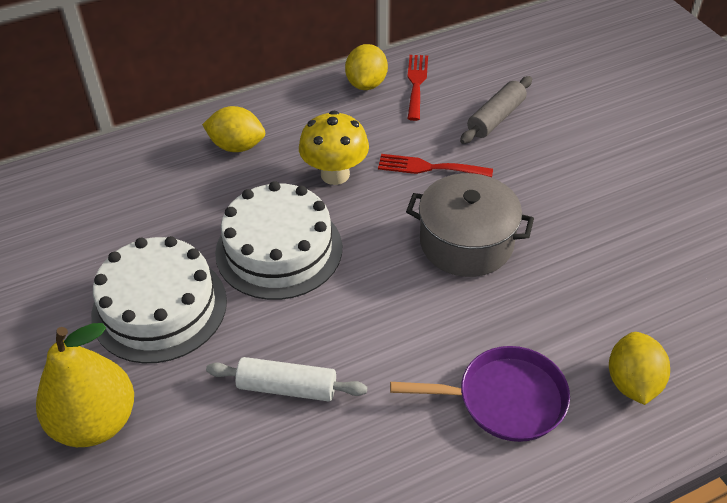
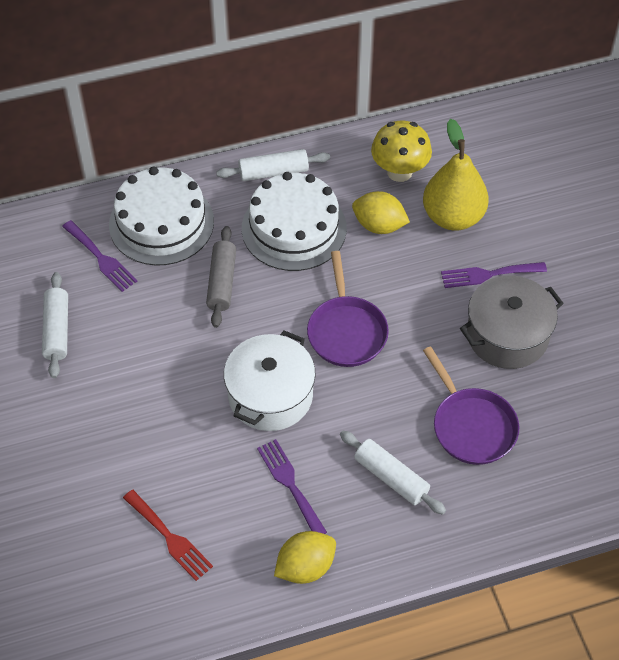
purple fork: none = 0 -> [62,220,137,292] [257,439,327,534] [441,262,547,288] = 3
purple pan: [390,346,570,442] = 1 -> [307,251,389,367] [423,346,519,465] = 2
red fork: [378,154,493,177] [407,55,428,121] = 2 -> [123,490,213,581] = 1
white pot: none = 0 -> [224,330,316,431] = 1
white rolling pin: [206,357,367,401] = 1 -> [42,272,68,378] [216,149,330,181] [340,431,446,515] = 3
yellow lemon: [202,106,265,152] [345,44,388,90] [609,332,670,405] = 3 -> [274,531,336,584] [352,191,410,234] = 2

